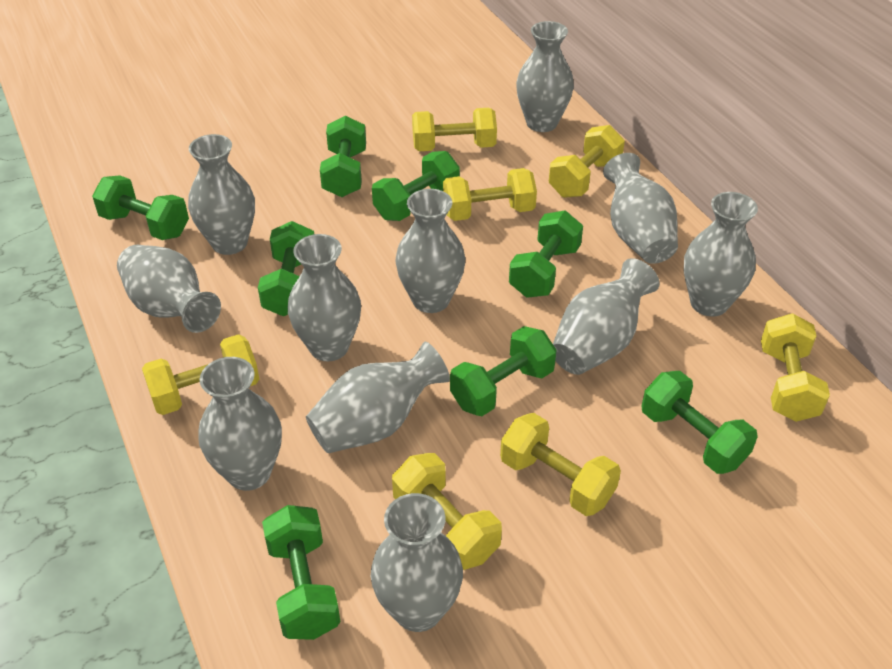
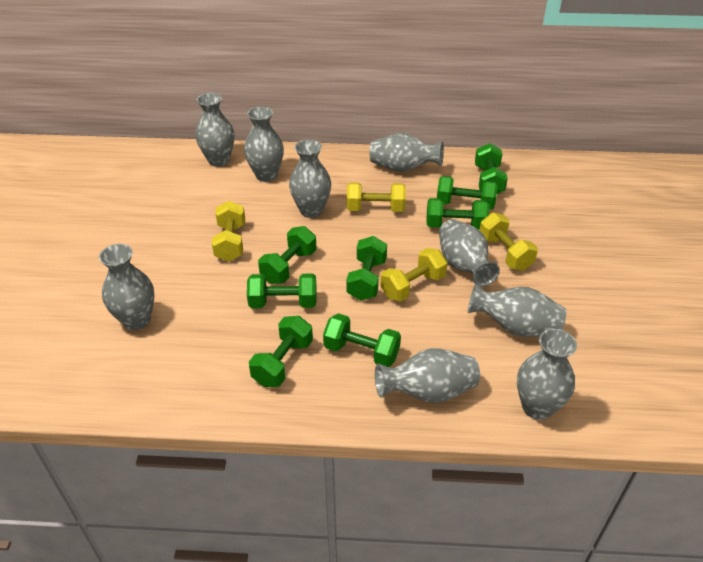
grey vase: [117,245,221,333] [188,134,255,255] [198,357,282,491] [288,234,361,361] [306,342,450,453] [371,493,463,632] [395,189,465,313] [516,21,574,132] [553,258,660,375] [603,153,678,264] [684,192,758,316] = 11 -> [99,244,154,330] [195,93,234,167] [244,107,284,182] [289,140,331,218] [369,133,444,172] [375,348,480,403] [439,219,500,287] [468,284,566,337] [517,329,577,420] = 9
yellow dumbbell: [142,334,259,415] [392,453,502,570] [412,108,497,151] [443,168,537,221] [500,413,621,516] [549,125,625,198] [761,314,830,422] = 7 -> [212,201,245,261] [347,182,406,212] [380,248,448,302] [480,212,538,271] = 4

